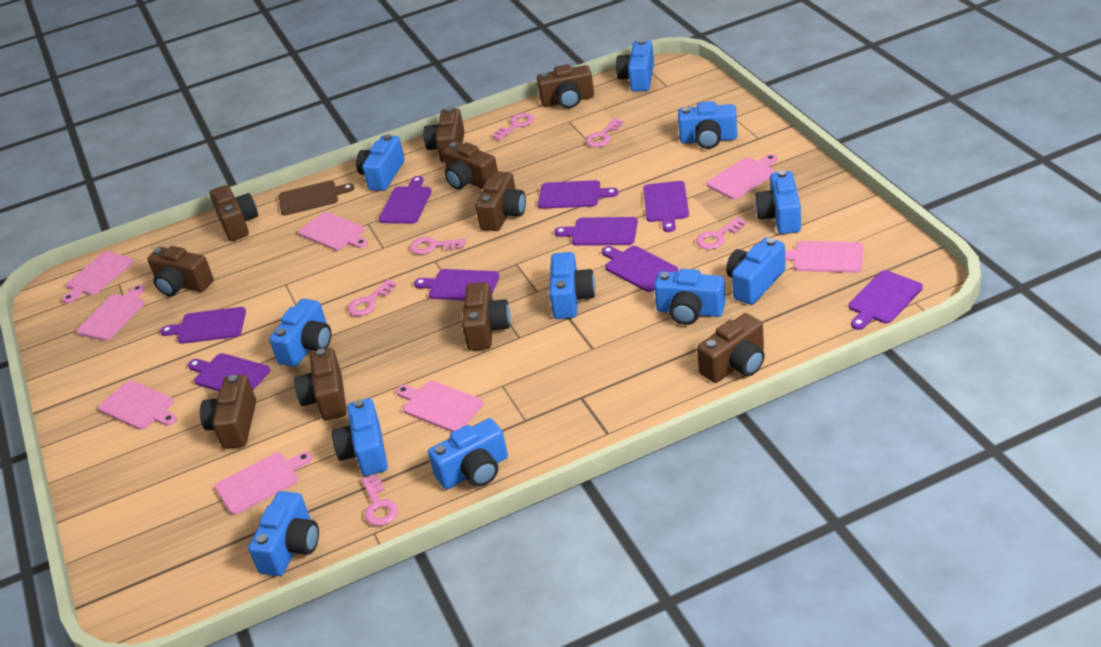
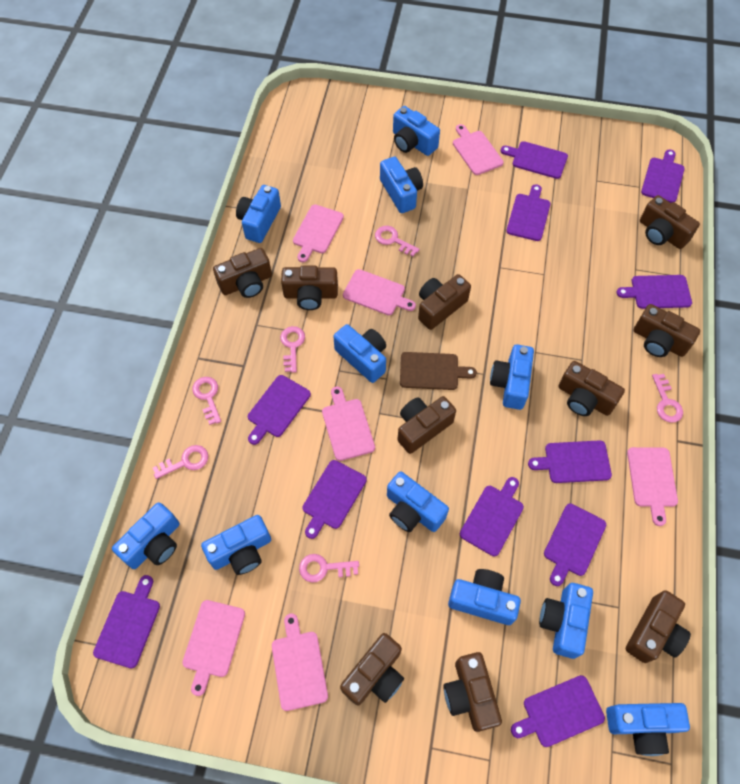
pink cutting board: [62,251,133,304] [76,284,145,341] [98,381,177,430] [215,451,312,515] [299,212,368,251] [396,381,483,432] [707,154,777,199] [785,241,863,273] = 8 -> [182,600,245,696] [272,614,328,711] [293,205,344,262] [322,386,375,461] [343,269,416,315] [453,124,504,175] [627,447,678,526] = 7
purple cutting board: [160,307,246,344] [188,353,270,391] [379,176,432,224] [414,269,499,300] [538,180,618,209] [554,217,638,246] [602,246,678,292] [643,181,689,232] [849,270,923,330] = 9 -> [93,575,160,668] [248,375,311,445] [302,460,367,539] [460,477,524,557] [501,141,568,179] [506,184,551,241] [511,675,605,747] [528,440,612,483] [544,504,606,586] [617,275,692,309] [641,149,685,203] = 11

